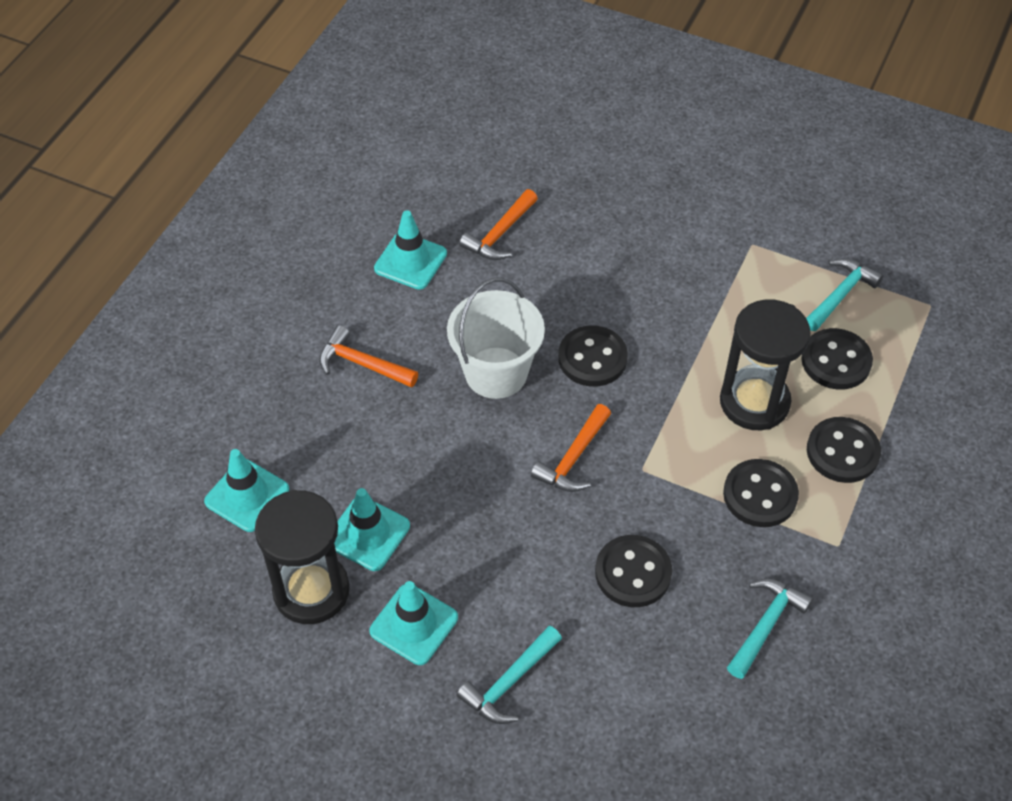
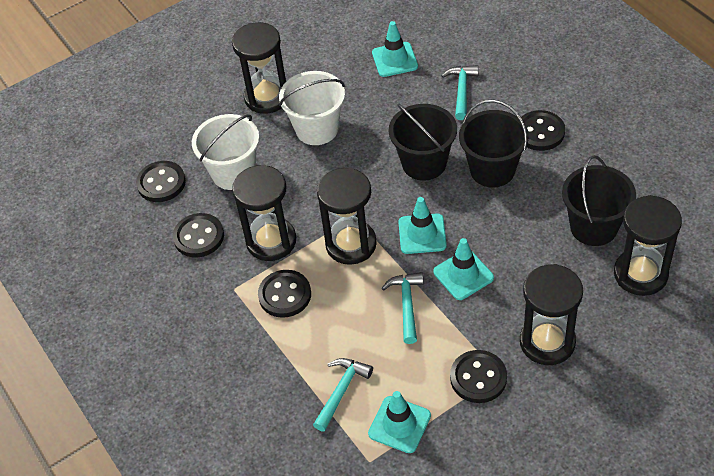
black bucket: none = 0 -> [388,103,457,181] [459,100,529,188] [562,155,636,246] = 3
black hourglass: [255,490,350,624] [720,299,811,430] = 2 -> [232,22,286,114] [232,165,296,261] [317,168,377,265] [520,264,583,365] [614,195,682,296] = 5
orange hammer: [319,325,418,388] [459,189,538,260] [531,404,611,492] = 3 -> none = 0
white bucket: [447,278,545,399] = 1 -> [192,114,259,190] [279,71,345,145] = 2

